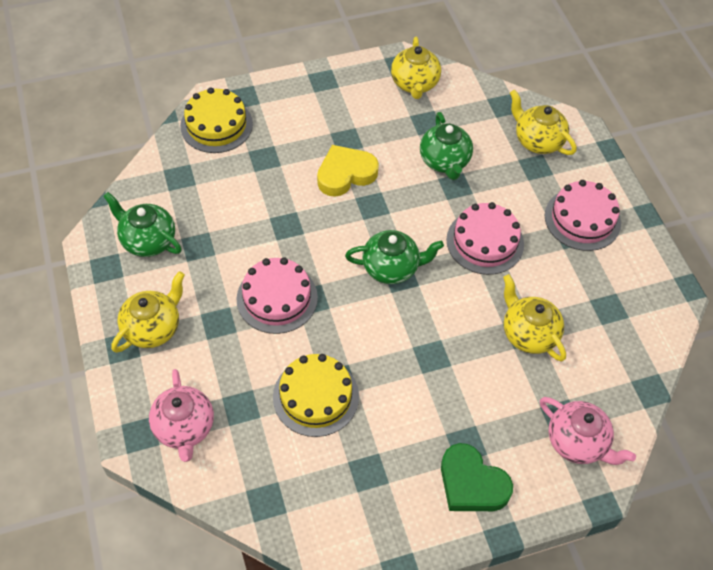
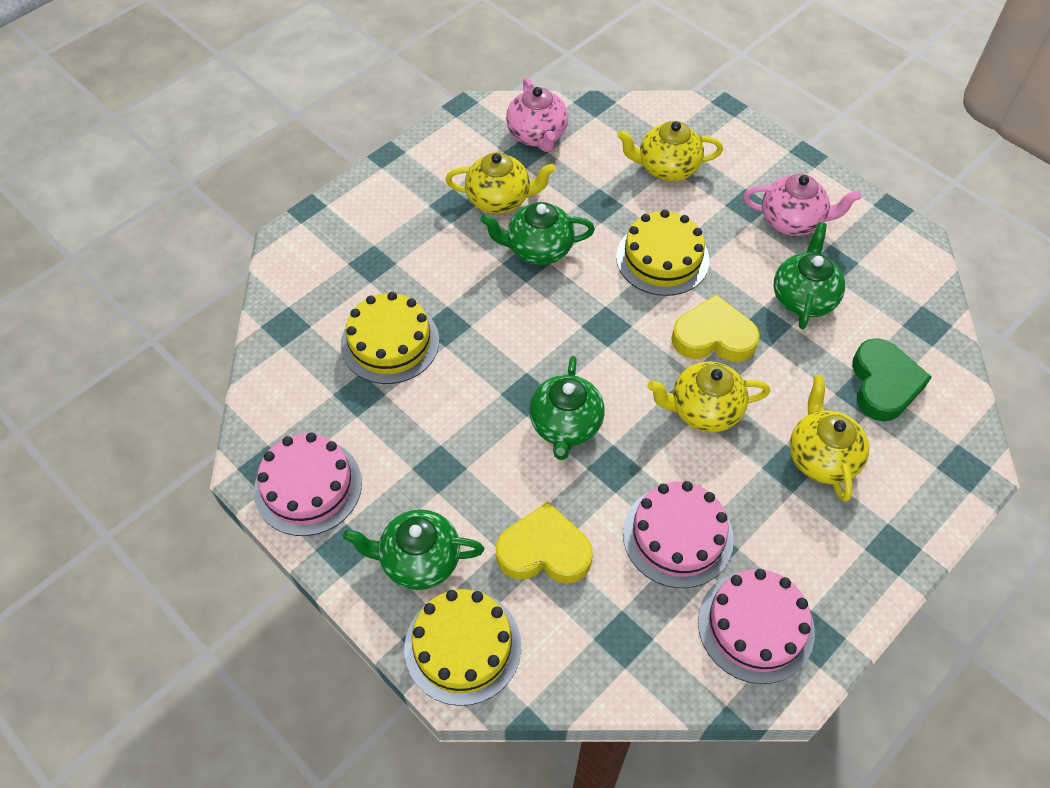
green teapot: [103,192,182,257] [345,230,444,284] [420,112,473,180] = 3 -> [343,509,484,590] [481,202,595,265] [529,356,605,460] [774,222,845,329] = 4
yellow cake: [180,88,253,153] [273,354,359,437] = 2 -> [341,292,439,384] [404,589,521,706] [616,210,710,296] = 3
yellow heart: [317,145,379,197] = 1 -> [496,502,593,584] [671,295,760,362] = 2

